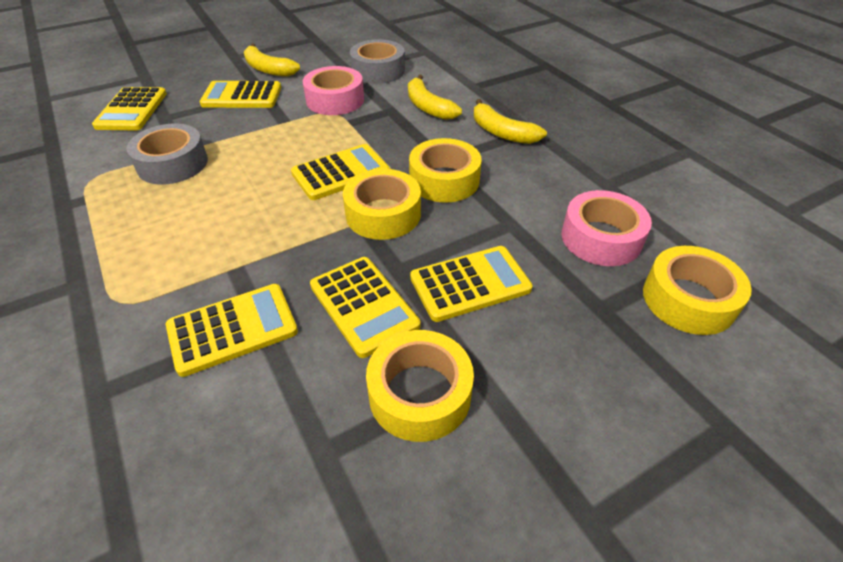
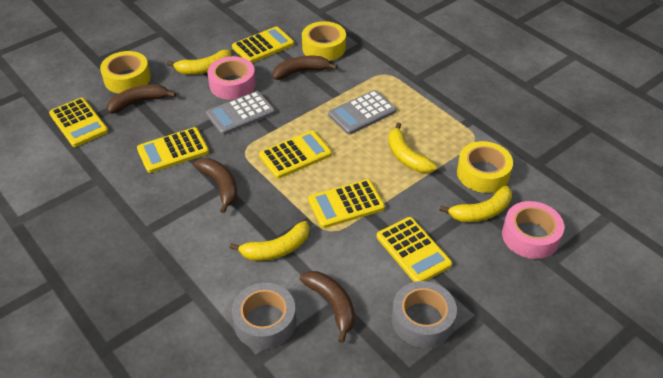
brown banana: none = 0 -> [107,84,176,114] [194,158,237,213] [273,56,338,80] [300,271,355,343] = 4
grey calculator: none = 0 -> [206,91,275,135] [328,90,396,135] = 2
yellow banana: [244,43,300,77] [408,75,462,120] [474,99,547,144] = 3 -> [167,50,231,74] [230,221,309,261] [388,122,437,173] [440,186,512,222] = 4
yellow tape: [343,169,421,240] [366,330,474,442] [409,138,482,202] [643,246,752,335] = 4 -> [100,51,151,93] [302,21,346,61] [457,141,513,193] = 3

